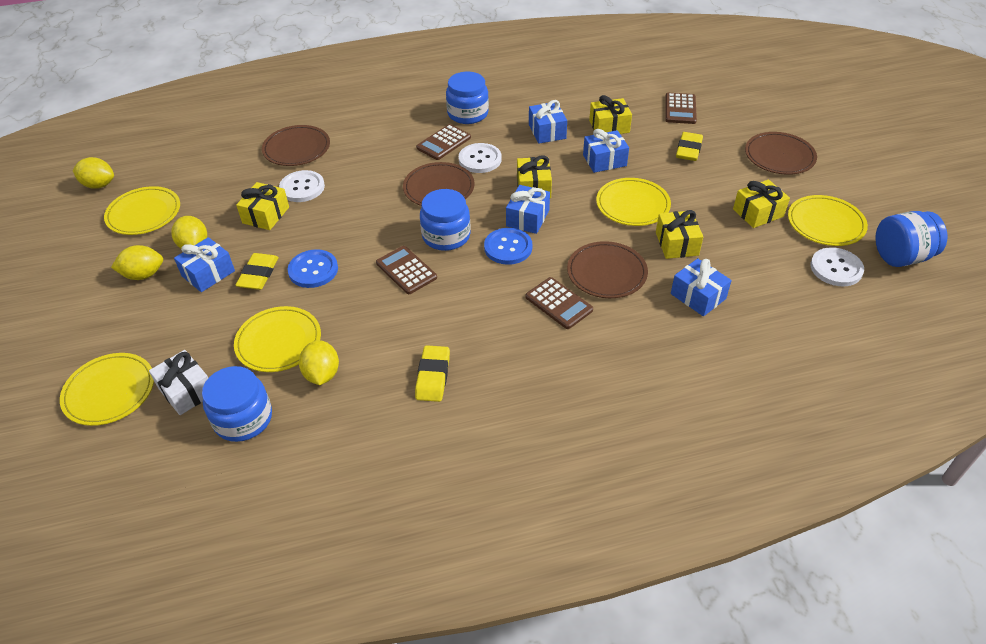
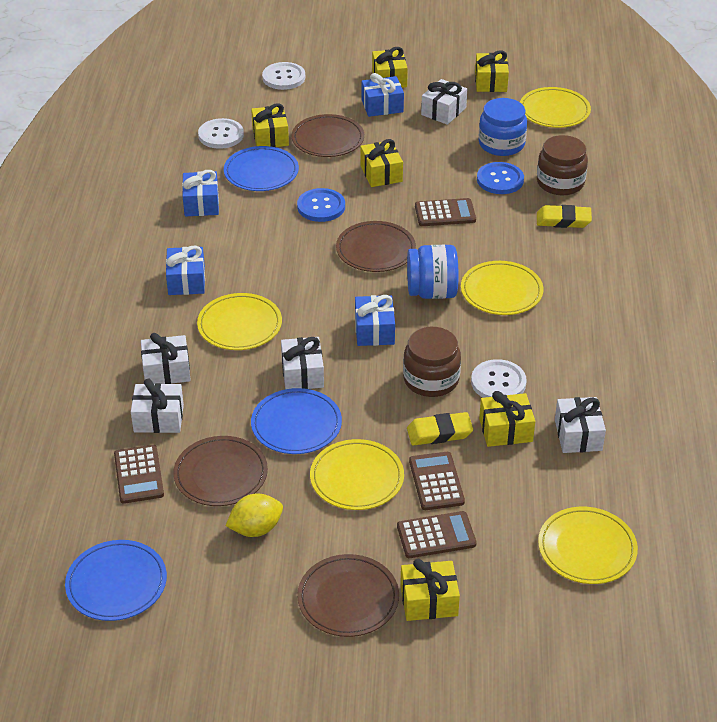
blue gift: [174,237,235,292] [506,185,550,234] [529,100,567,144] [583,129,629,173] [671,258,732,316] = 5 -> [166,246,205,295] [182,170,219,217] [355,295,395,346] [362,73,404,117] = 4
blue jar: [202,366,272,442] [420,189,471,251] [446,72,489,124] [875,211,947,267] = 4 -> [407,245,458,299] [479,98,527,156] = 2
blue plate: none = 0 -> [65,540,167,621] [224,146,299,191] [251,388,342,454] = 3
brown jar: none = 0 -> [403,327,461,397] [537,135,588,195] = 2
white gift: [149,350,208,415] = 1 -> [131,378,184,433] [141,333,191,384] [281,337,324,389] [421,79,467,125] [555,397,606,453] = 5
yellow eraser: [235,253,279,290] [415,345,450,402] [676,132,703,161] = 3 -> [407,412,473,446] [537,205,592,228] = 2
yellow gift: [236,182,289,230] [517,155,552,198] [589,95,632,134] [656,210,703,259] [733,179,790,228] = 5 -> [251,103,289,147] [360,139,403,187] [372,47,408,88] [400,559,460,621] [475,50,509,92] [479,391,535,447] = 6
yellow lemon: [73,157,114,189] [111,245,163,280] [171,216,207,248] [299,340,339,385] = 4 -> [225,494,283,537] = 1

